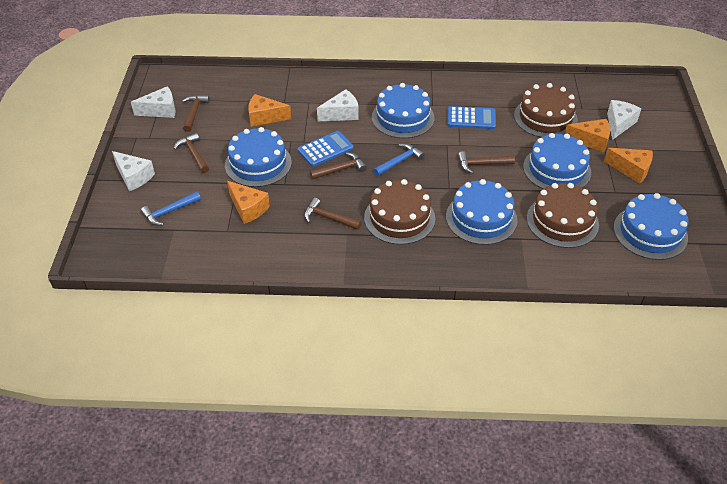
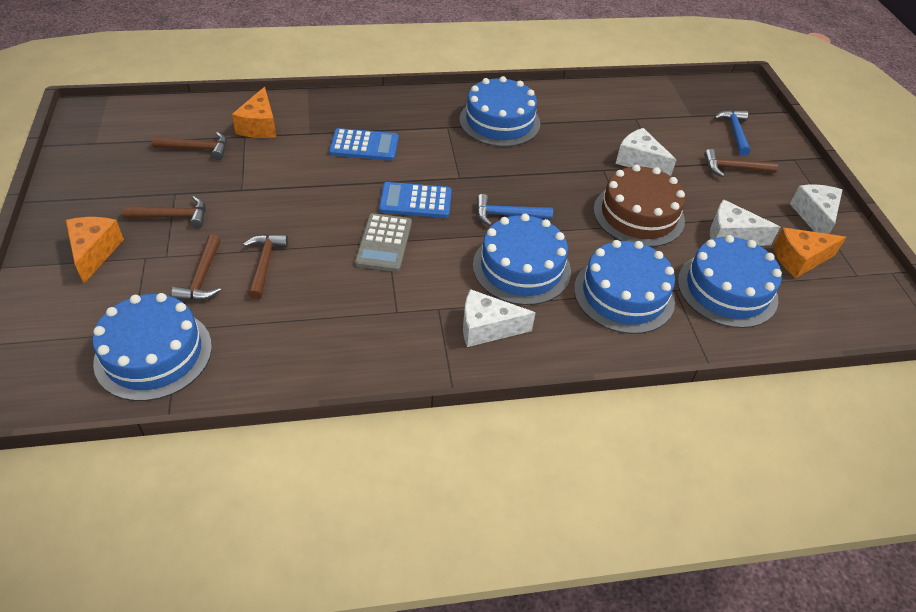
brown cake: [364,179,435,245] [514,83,578,137] [527,183,599,248] = 3 -> [594,165,685,247] = 1
grey calculator: none = 0 -> [355,213,412,272] = 1
orange cheese: [227,181,270,224] [248,94,291,127] [564,119,610,152] [604,148,653,184] = 4 -> [65,217,124,283] [232,87,276,138] [774,228,846,278] = 3

